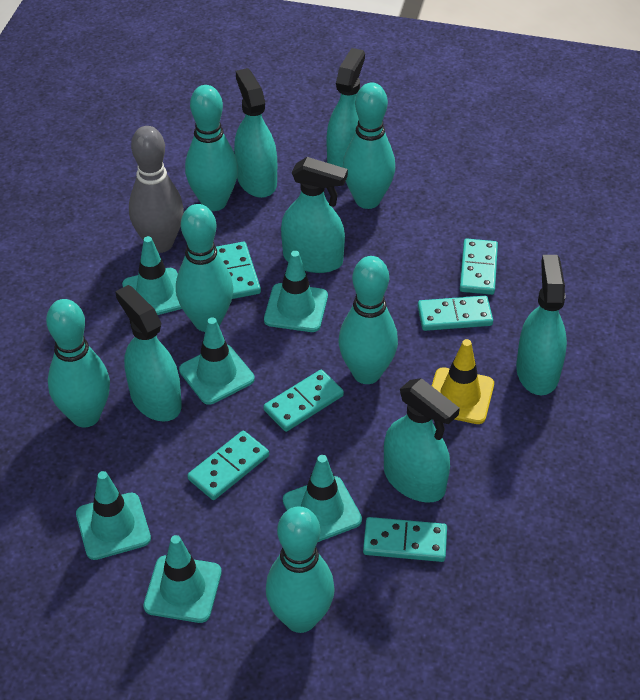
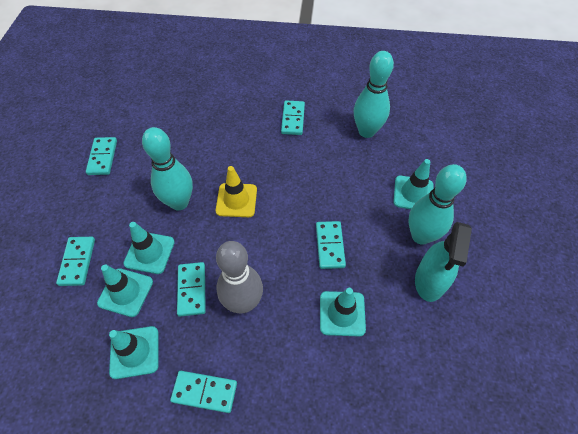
turquoise bowling pin: [46,299,110,427] [176,204,233,332] [185,85,238,211] [266,506,335,633] [339,256,398,384] [343,83,395,209] = 6 -> [142,127,193,210] [354,51,394,138] [408,164,467,245] = 3
turquoise spray bottle: [115,285,182,422] [234,68,277,198] [281,157,348,273] [327,48,365,167] [384,378,460,503] [516,255,567,395] = 6 -> [415,222,472,302] = 1
turquoise traffic cone: [76,471,151,560] [122,236,182,315] [143,535,222,623] [179,318,255,405] [264,251,328,332] [283,455,362,542] = 6 -> [97,265,153,317] [109,326,159,379] [123,222,175,274] [320,288,366,337] [393,159,433,209] = 5

